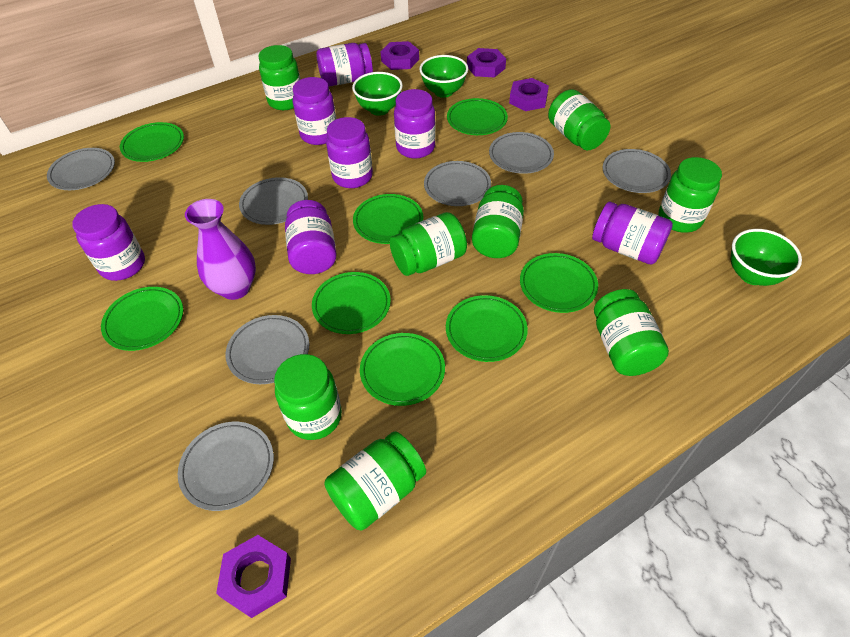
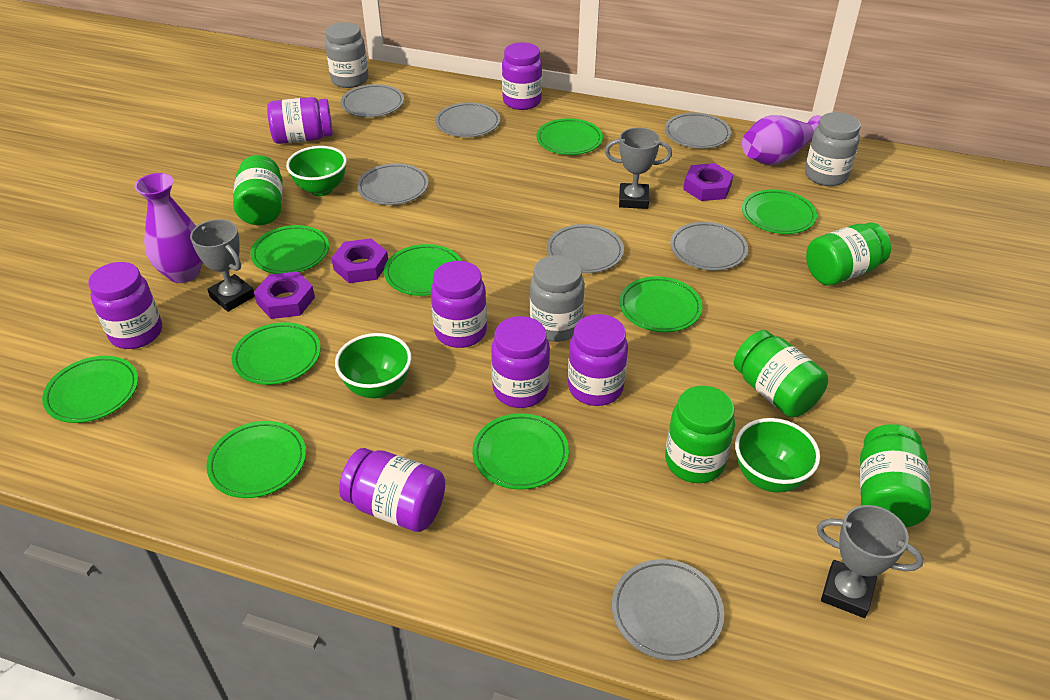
green jar: [259,45,300,110] [274,354,342,440] [325,431,426,530] [390,212,467,276] [472,185,524,258] [548,89,610,151] [594,289,669,376] [659,157,722,233] = 8 -> [233,155,283,225] [665,386,735,483] [734,330,828,417] [806,223,891,285] [860,424,931,528] = 5
green plate: [101,287,183,351] [120,122,184,162] [312,272,391,334] [353,194,423,244] [360,333,445,406] [446,295,528,362] [447,98,508,135] [520,253,598,313] = 8 -> [42,356,138,423] [206,421,306,498] [232,322,321,385] [250,225,329,274] [384,244,462,296] [472,413,569,490] [536,118,603,155] [619,276,702,332] [742,189,817,234] = 9
grey jar: none = 0 -> [325,22,369,88] [530,255,585,342] [805,112,861,186] = 3
grey trophy: none = 0 -> [190,219,255,312] [605,128,672,209] [817,505,924,618] = 3
purple nut: [216,535,291,618] [380,41,419,70] [467,48,506,78] [509,78,549,111] = 4 -> [254,272,315,319] [331,238,388,283] [683,163,733,201] = 3
purple vase: [185,199,256,300] = 1 -> [135,173,203,283] [742,115,822,165] = 2

